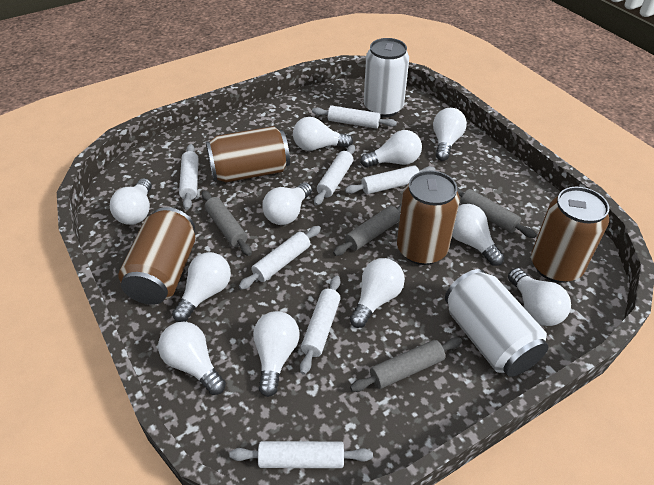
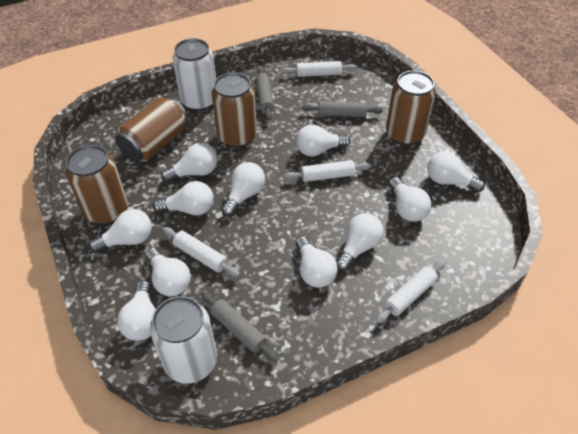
grey rolling pin: [202,191,252,256] [333,203,402,256] [350,337,462,392] [457,187,537,238] = 4 -> [201,292,278,362] [256,67,274,120] [302,101,383,117] = 3
white rolling pin: [179,144,199,210] [229,441,373,468] [239,226,321,290] [300,275,341,375] [312,106,397,129] [314,145,355,206] [345,165,435,194] = 7 -> [162,227,240,277] [281,61,356,77] [284,160,371,182] [375,260,446,324] = 4

